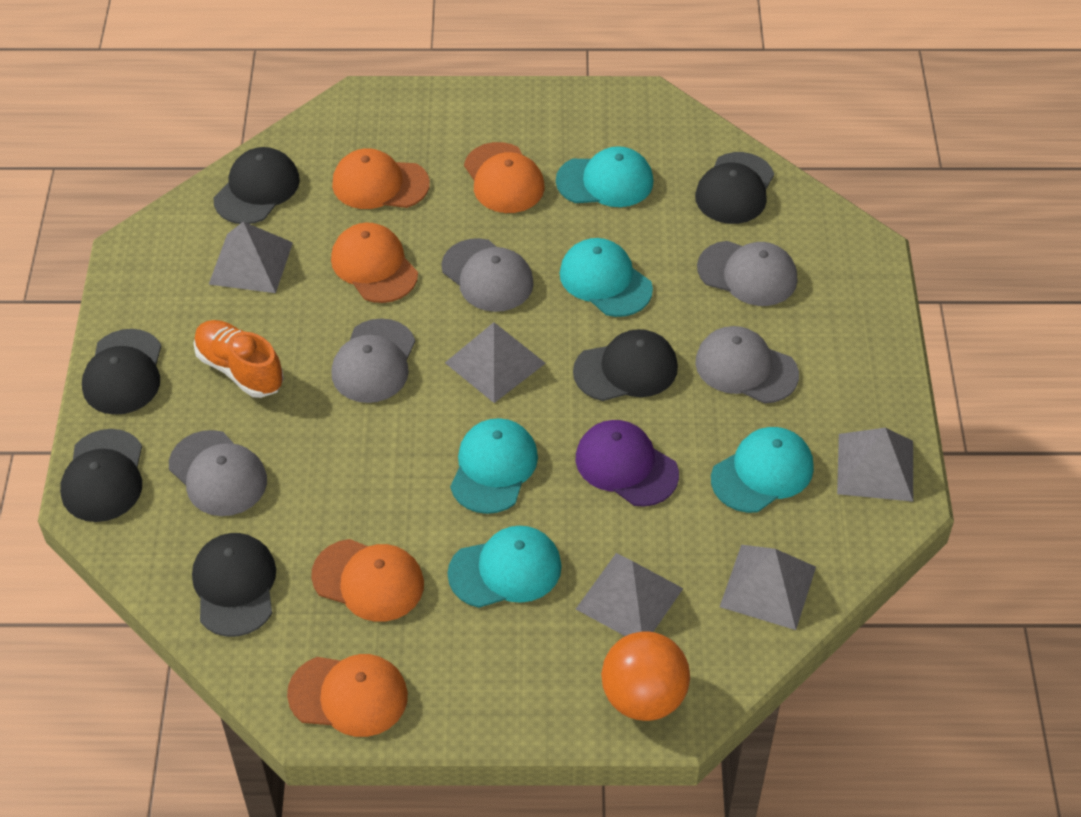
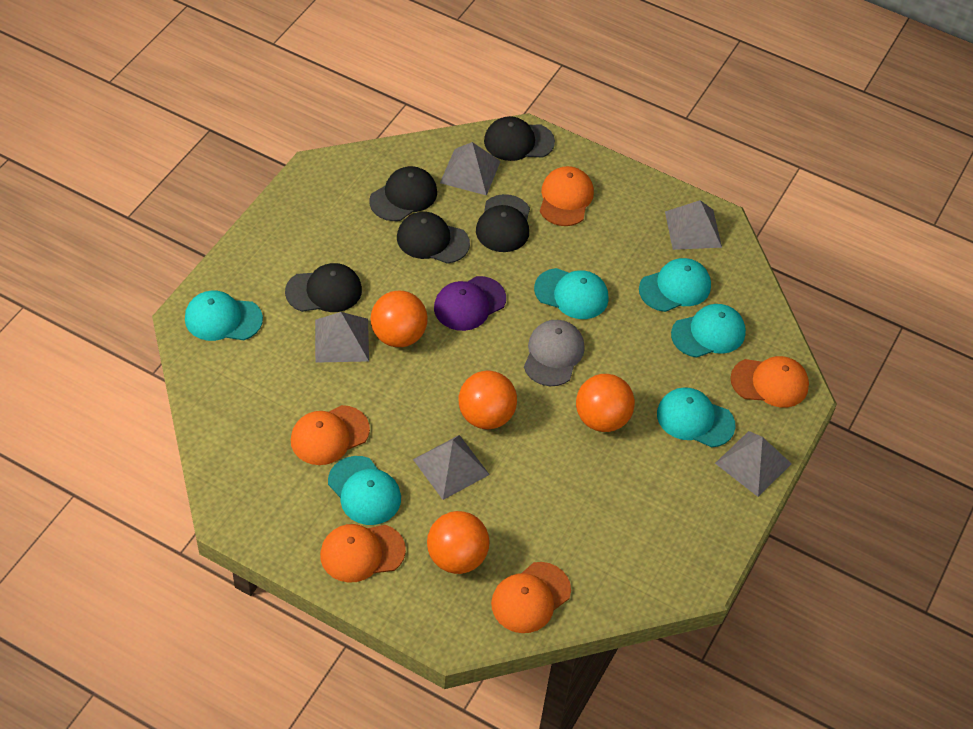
black cap: [60,429,142,522] [82,329,161,415] [192,533,276,637] [214,147,300,224] [573,329,678,401] [695,152,774,224] = 6 -> [285,263,362,312] [369,166,437,221] [397,212,470,264] [476,194,530,252] [484,116,555,161] = 5
grey cap: [169,430,267,516] [331,319,415,403] [441,238,534,312] [695,326,799,404] [697,241,797,306] = 5 -> [524,320,585,386] = 1
orange ball: [601,631,690,721] = 1 -> [371,291,428,347] [427,511,489,574] [459,371,517,429] [576,374,635,432] = 4
orange shoe: [193,320,284,398] = 1 -> none = 0
turquoise cap: [448,526,562,608] [450,418,538,514] [556,146,653,207] [560,238,653,317] [711,427,814,513] = 5 -> [185,291,263,341] [328,456,401,525] [534,268,609,319] [639,258,711,312] [657,387,736,447] [671,304,746,358] = 6

